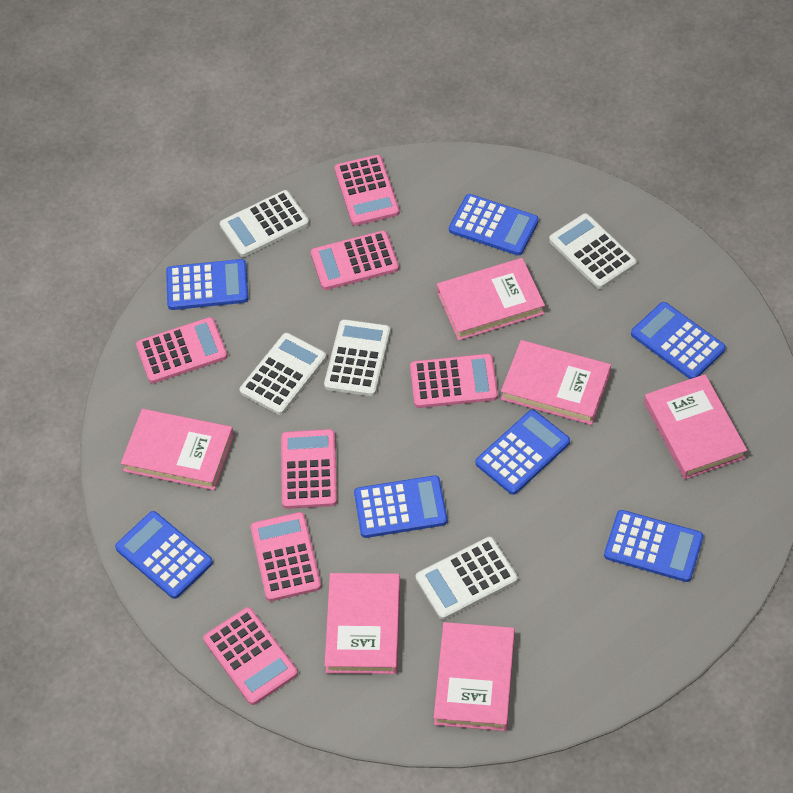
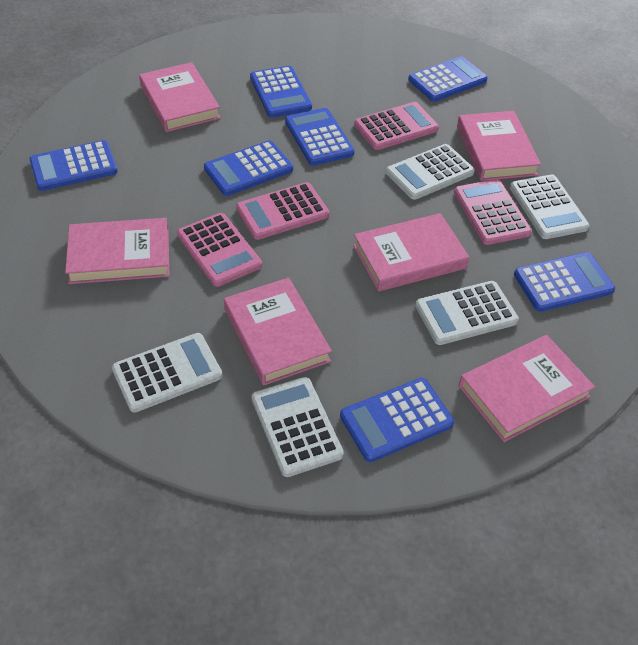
pink calculator: [136,317,228,383] [203,607,298,705] [251,512,321,601] [281,429,337,509] [311,230,399,290] [334,155,400,226] [410,354,498,408] = 7 -> [177,213,262,287] [236,182,329,240] [354,102,439,150] [454,179,532,245] = 4

